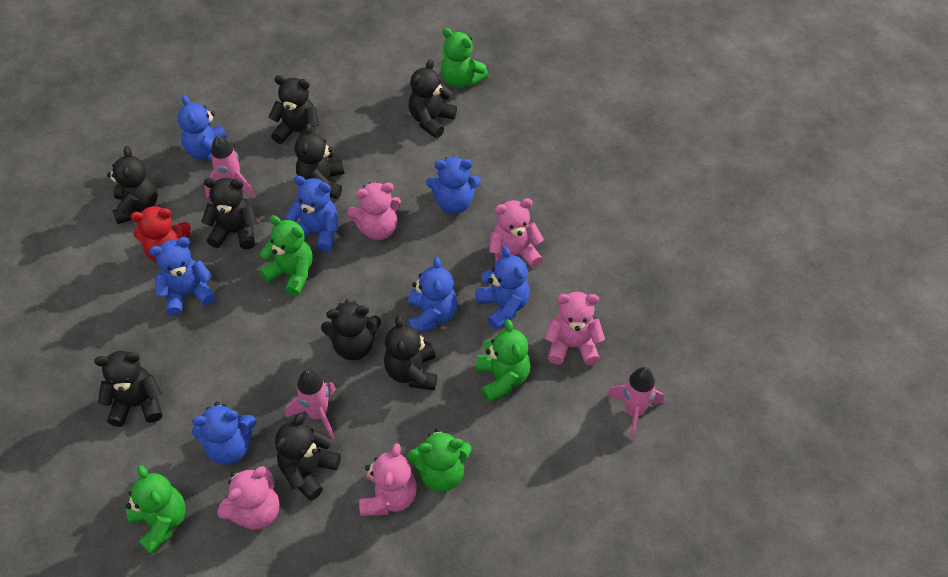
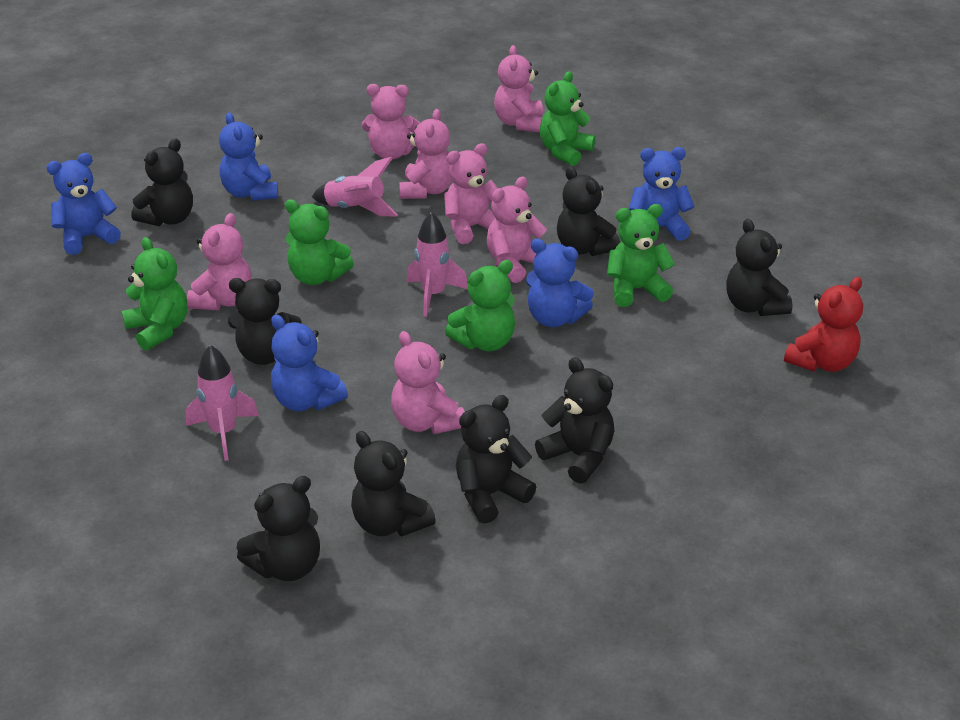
black teddy bear: [94,351,162,427] [107,146,158,224] [201,178,257,250] [269,75,319,144] [275,413,341,501] [295,123,344,199] [321,300,381,360] [384,315,437,391] [408,59,457,138] = 9 -> [132,139,193,226] [228,278,301,365] [237,476,320,581] [351,431,436,536] [456,395,536,524] [535,357,614,484] [557,166,620,256] [726,219,793,316] = 8
blue teddy bear: [149,237,216,316] [178,95,227,162] [192,402,257,465] [286,176,338,252] [408,257,457,332] [427,156,481,214] [475,246,530,330] = 7 -> [46,153,121,255] [219,113,278,201] [271,315,348,411] [526,239,594,327] [629,147,695,241] = 5
pink teddy bear: [217,466,279,530] [347,182,401,240] [359,443,417,516] [489,198,544,268] [545,292,605,365] = 5 -> [187,213,252,310] [362,84,420,160] [391,331,465,434] [399,109,452,199] [444,143,498,244] [487,176,547,283] [494,45,543,133] = 7

